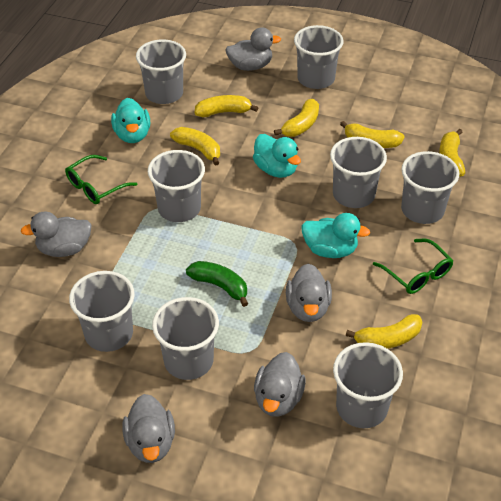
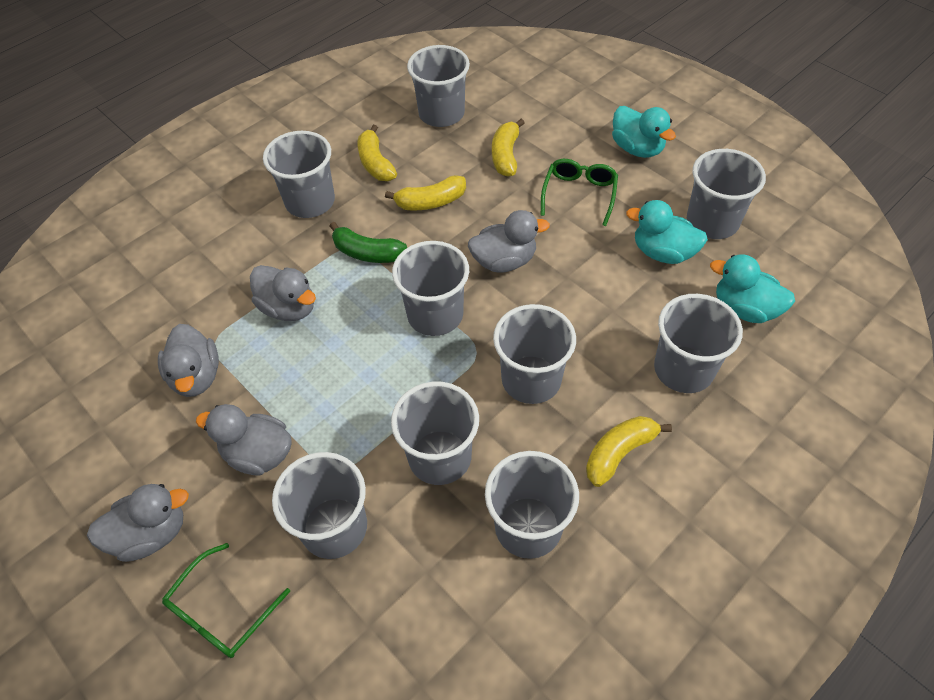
grey cup: [69,271,135,352] [136,40,186,104] [148,150,205,222] [152,297,219,380] [294,25,343,89] [330,137,387,208] [333,342,403,428] [401,151,459,224] = 8 -> [263,131,335,218] [272,452,367,559] [391,382,479,485] [392,241,469,336] [407,45,470,127] [485,451,579,559] [493,304,576,404] [654,294,743,393] [687,149,766,239] = 9
yellow banana: [170,127,220,165] [195,95,258,117] [274,99,319,137] [340,121,405,148] [346,314,423,349] [439,129,465,177] = 6 -> [358,125,397,181] [385,175,466,210] [492,119,524,177] [586,416,672,487] = 4

